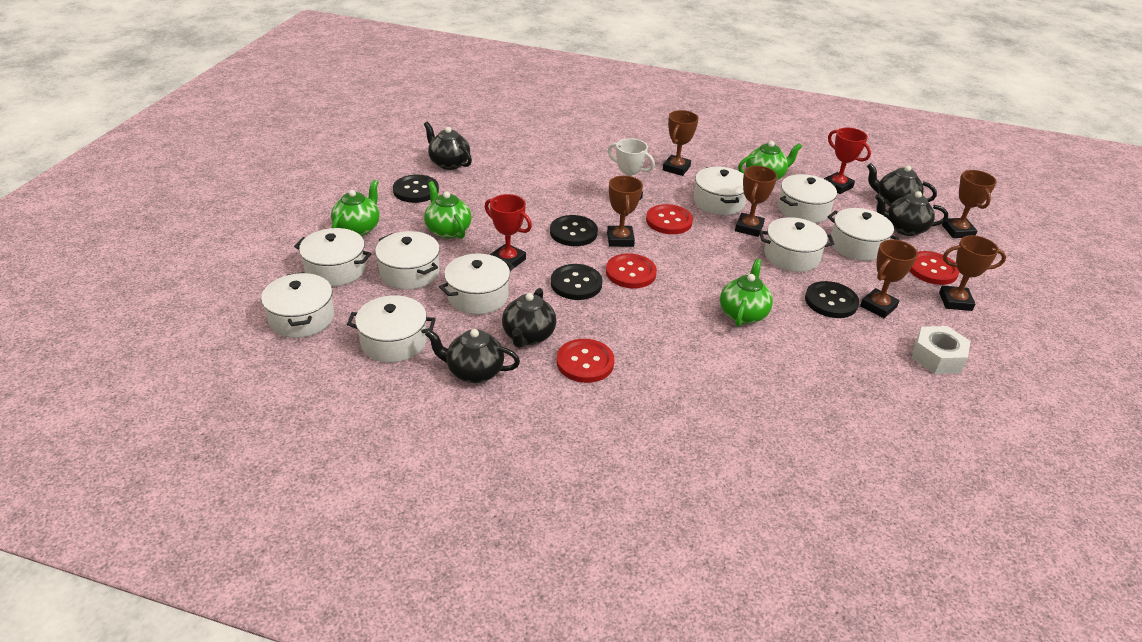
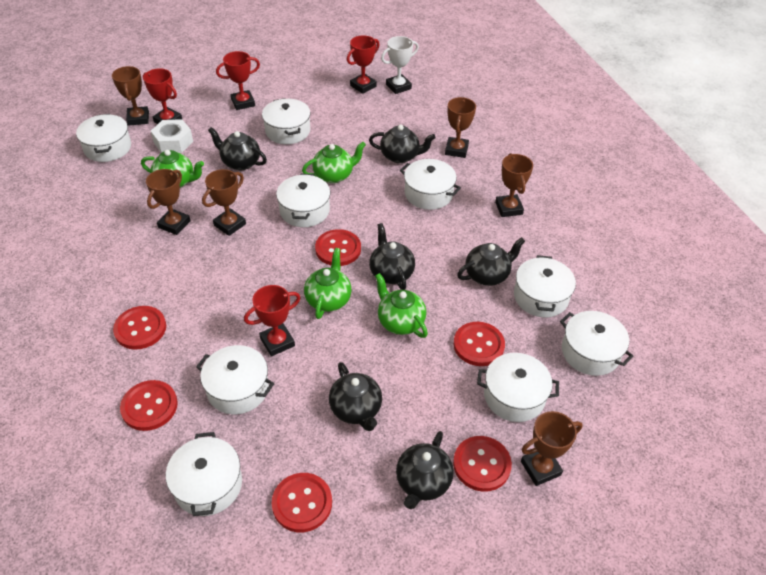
black button: [393,175,439,203] [550,215,598,246] [551,264,603,300] [805,281,859,318] = 4 -> none = 0
black teapot: [424,122,472,170] [425,329,520,383] [502,288,556,348] [867,163,937,206] [875,191,948,236] = 5 -> [208,127,267,170] [329,362,382,431] [369,125,436,163] [369,223,415,290] [396,431,453,509] [457,237,525,286] = 6
red button: [557,339,615,383] [606,254,657,288] [646,204,693,234] [910,251,959,285] = 4 -> [113,306,166,349] [120,380,178,431] [272,473,332,532] [315,229,361,266] [453,436,512,492] [454,322,505,366] = 6
red trophy: [485,194,532,268] [824,128,871,194] = 2 -> [143,68,182,124] [216,51,260,110] [244,285,301,356] [347,35,380,94] = 4

